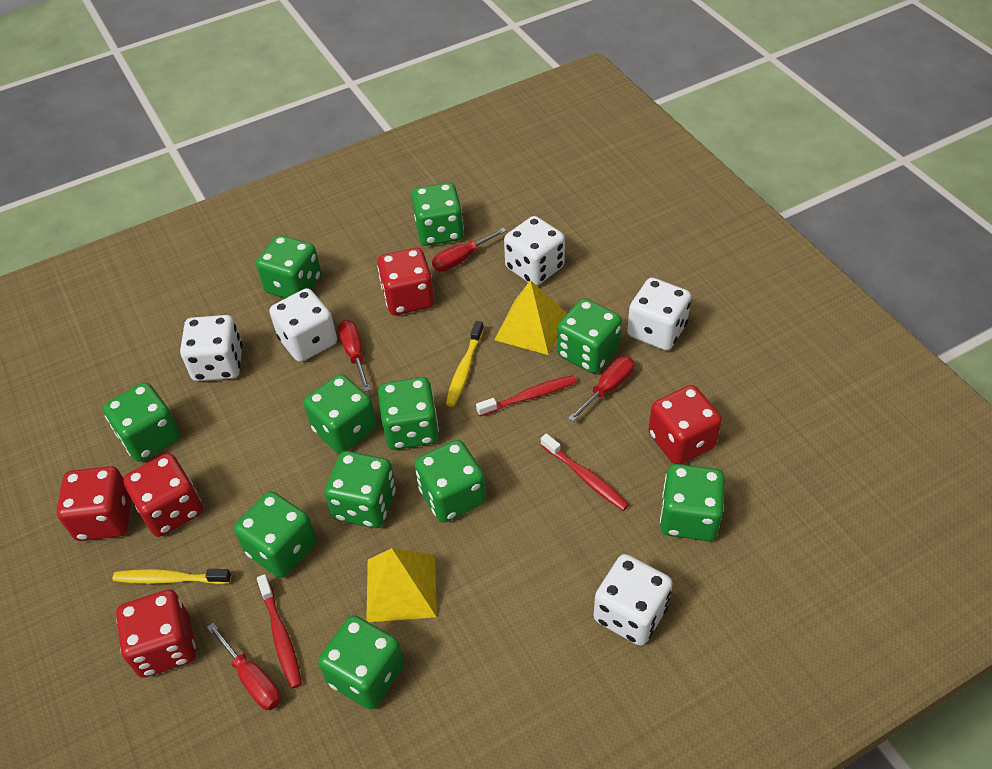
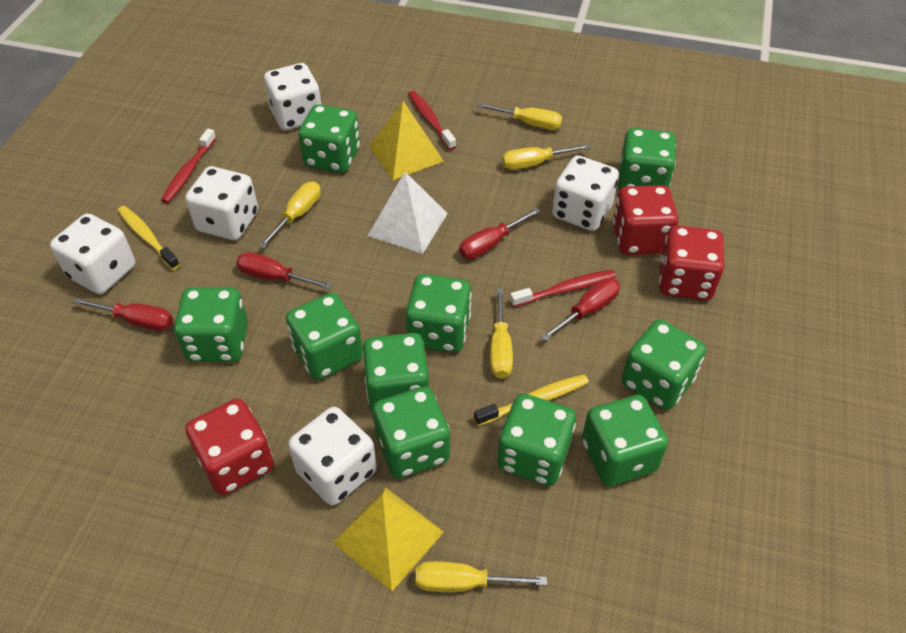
green dice: [103,382,180,462] [234,491,316,578] [256,235,321,298] [304,374,377,454] [318,615,404,709] [325,451,396,528] [378,377,439,450] [412,183,464,246] [414,440,486,523] [557,298,622,373] [660,464,725,541] = 11 -> [174,288,248,362] [286,293,363,380] [298,104,360,173] [362,333,429,412] [373,386,450,478] [406,274,472,353] [497,394,576,486] [582,395,668,486] [618,128,676,189] [622,319,706,410] = 10
red dice: [57,466,132,541] [116,589,196,678] [123,453,203,537] [377,248,434,315] [648,385,722,464] = 5 -> [185,398,274,495] [613,185,678,255] [659,225,724,300] = 3
white pyramid: none = 0 -> [368,172,448,254] = 1
yellow screwdriver: none = 0 -> [259,182,321,248] [415,561,547,592] [477,103,562,130] [490,289,513,379] [502,144,591,170] = 5

